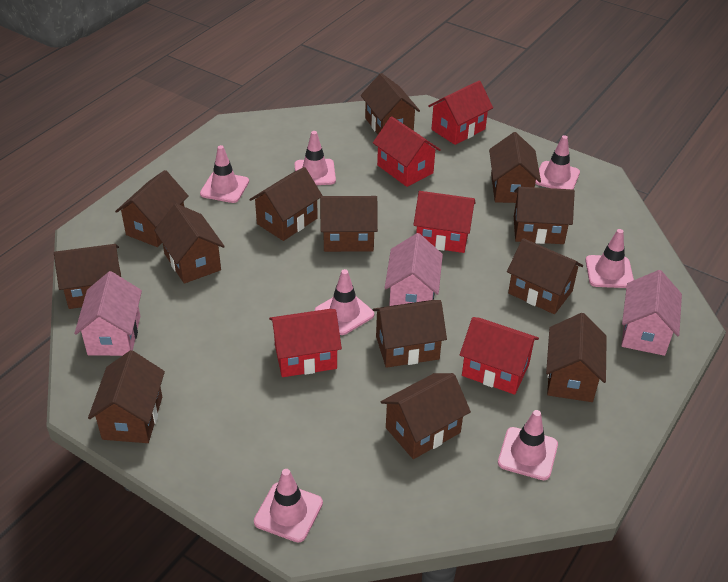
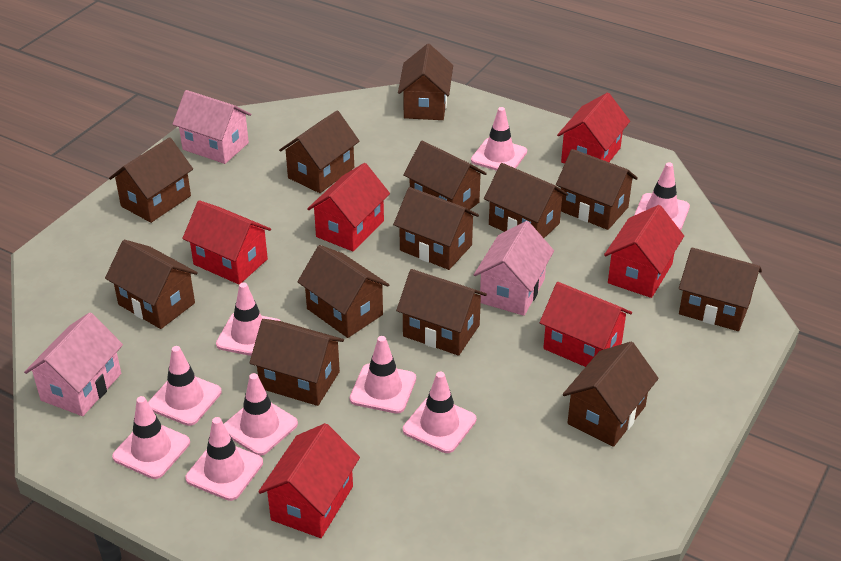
pink traffic cone: [200,145,249,203] [254,469,323,543] [295,131,336,185] [315,269,374,335] [498,410,558,480] [535,135,580,190] [585,229,634,288] = 7 -> [112,396,190,479] [148,346,222,426] [185,417,263,501] [216,282,281,356] [224,373,298,456] [350,336,416,414] [403,372,476,453] [471,107,527,171] [634,163,690,230] = 9
red house: [269,309,342,377] [373,116,441,187] [413,191,475,253] [428,81,493,145] [460,317,539,395] = 5 -> [182,200,271,284] [258,423,360,538] [307,163,390,252] [540,282,632,367] [557,93,630,164] [604,205,684,298] = 6

